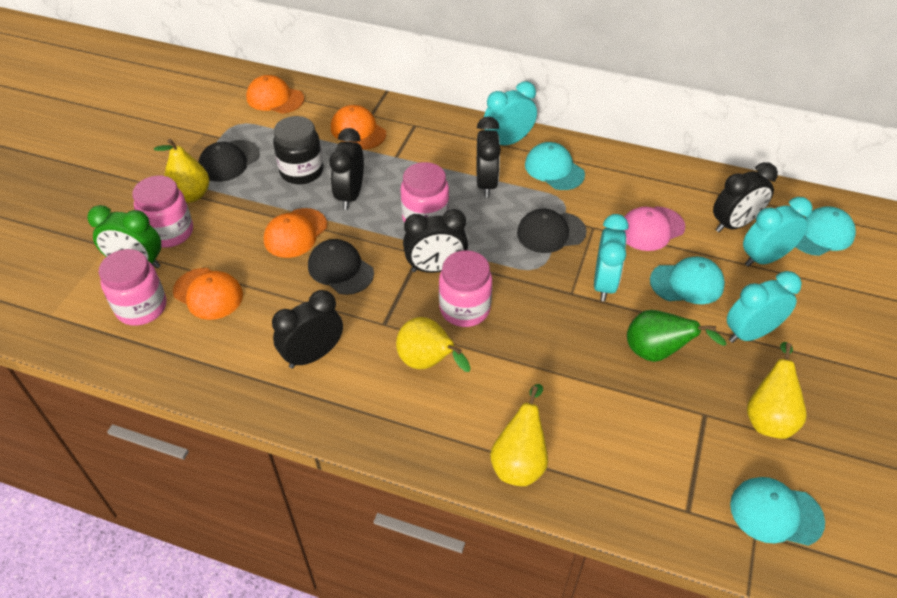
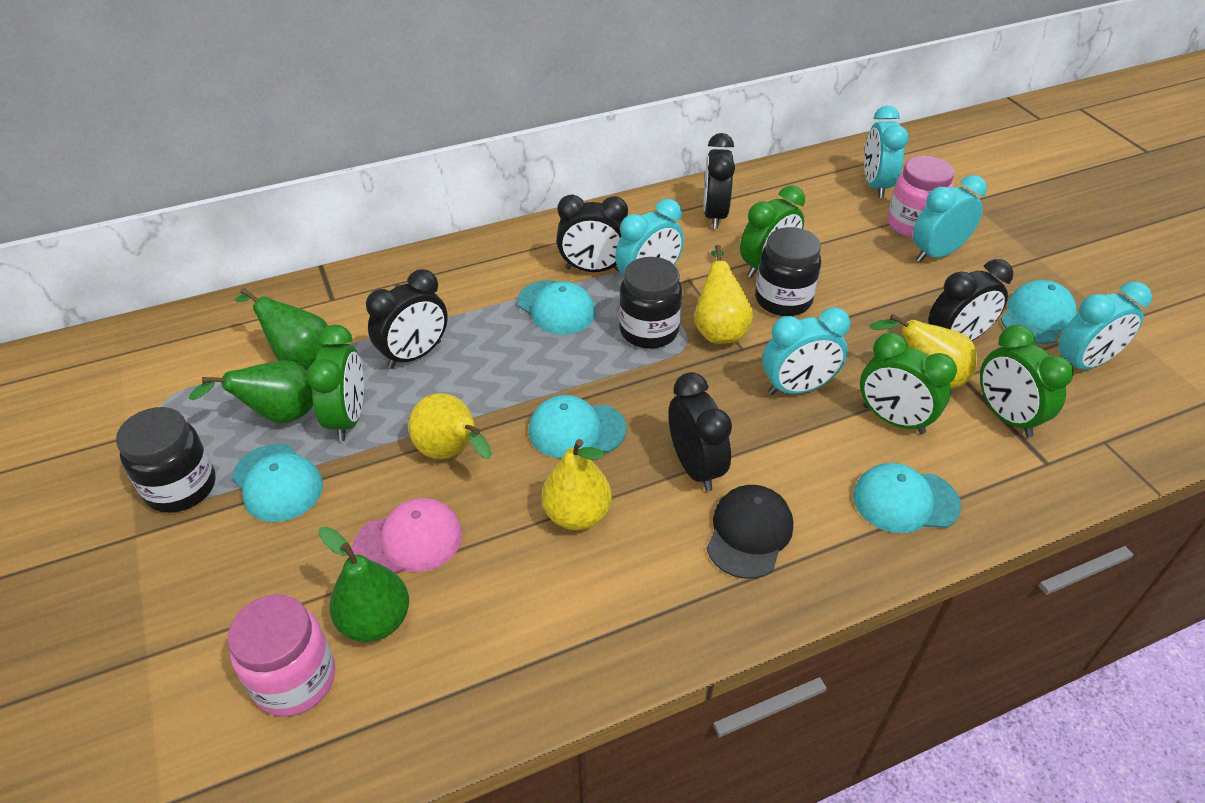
black cap: [198,140,260,182] [308,239,374,295] [517,209,587,253] = 3 -> [706,485,793,579] = 1
black jar: [273,116,323,184] = 1 -> [116,407,216,513] [619,257,682,349] [755,227,821,316] = 3
green clock: [87,205,161,268] = 1 -> [306,325,364,441] [740,185,805,278] [860,333,957,434] [980,325,1074,437] = 4
green pear: [627,310,727,362] = 1 -> [188,360,313,424] [235,288,328,370] [319,527,409,642] = 3
orange cap: [173,268,243,320] [246,75,304,114] [264,208,327,258] [331,105,386,150] = 4 -> none = 0
pink jar: [99,249,166,326] [132,176,193,248] [400,162,449,223] [439,250,492,327] = 4 -> [227,595,335,716] [887,156,955,238] = 2
turquoise cap: [525,142,585,190] [650,256,725,304] [730,477,825,546] [795,206,856,256] = 4 -> [232,444,323,522] [517,280,596,335] [528,395,627,458] [853,463,961,533] [1001,280,1077,344] = 5
turquoise clock: [484,81,537,145] [594,214,629,301] [727,271,802,343] [743,197,813,267] = 4 -> [615,199,684,275] [762,307,850,395] [864,105,908,198] [913,175,987,262] [1058,282,1152,370] = 5

